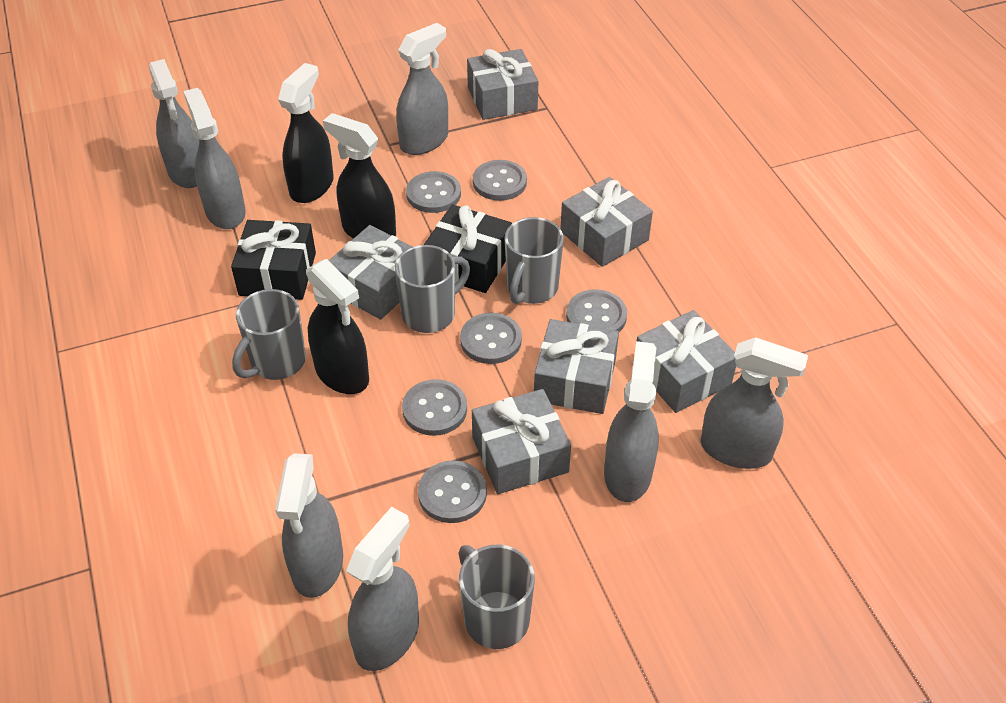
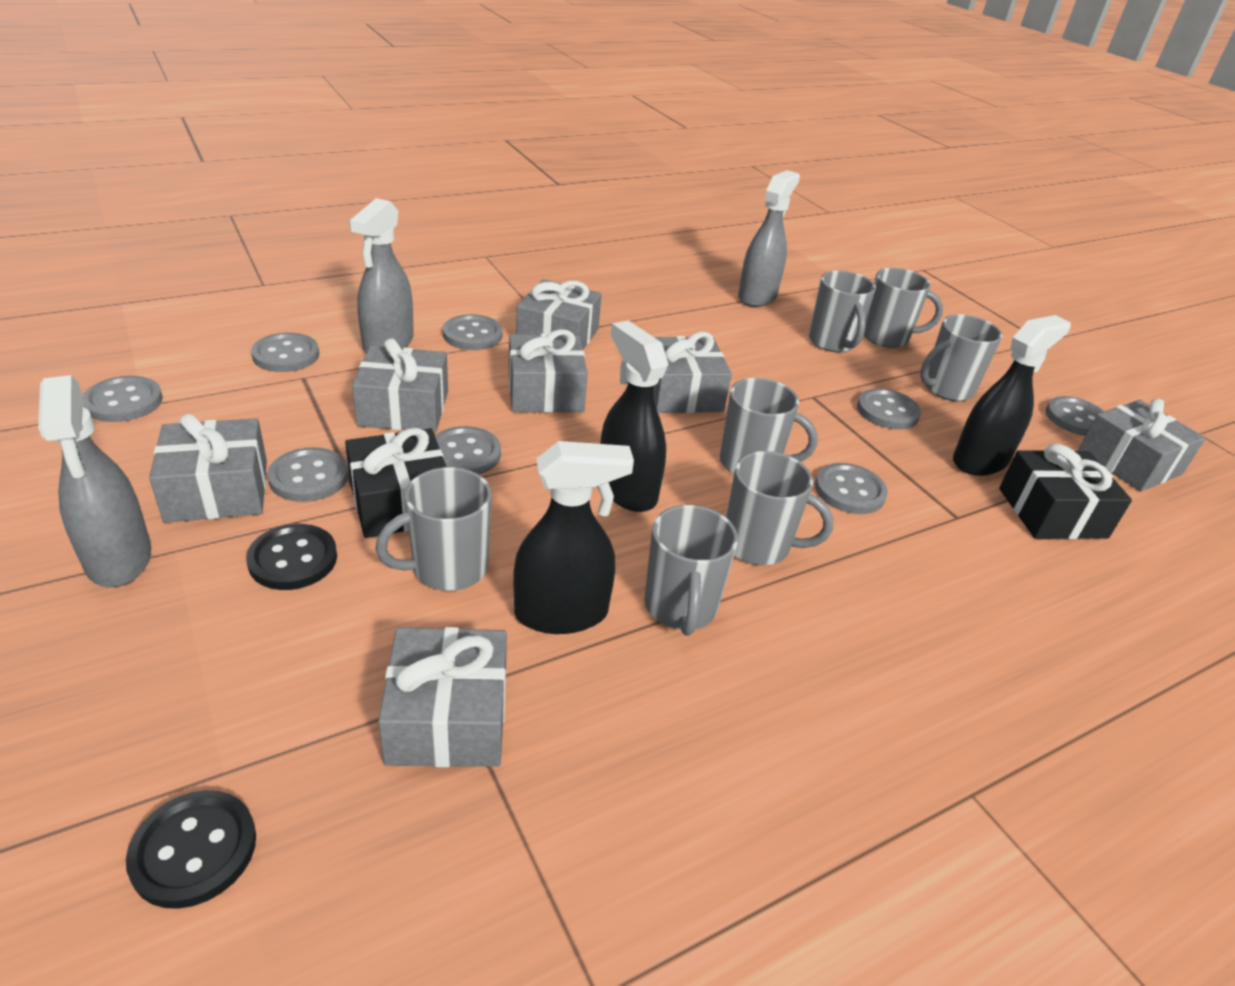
black button: none = 0 -> [126,790,256,909] [246,524,337,590] = 2
grey button: [402,379,467,436] [406,171,461,213] [418,460,487,523] [460,313,522,364] [473,160,527,201] [566,289,627,332] = 6 -> [82,376,163,422] [251,333,319,372] [267,447,348,502] [435,426,501,474] [443,314,502,350] [815,463,888,514] [857,389,921,430] [1045,396,1104,436] = 8
grey gift: [329,225,412,320] [467,49,538,120] [472,389,571,494] [534,319,619,414] [560,177,653,267] [637,310,736,413] = 6 -> [149,414,267,523] [352,338,448,433] [378,627,507,767] [509,329,588,413] [516,279,602,349] [653,332,732,413] [1078,399,1206,492] = 7
grey mug: [232,289,306,380] [395,245,470,333] [459,544,535,649] [505,217,564,304] = 4 -> [375,467,492,591] [644,505,738,636] [720,378,818,474] [726,451,834,565] [808,270,876,352] [864,268,943,348] [920,314,1002,401] = 7
grey spray bottle: [149,59,199,188] [183,88,246,229] [275,453,343,598] [346,507,419,671] [396,23,448,155] [604,341,659,502] [701,337,808,469] = 7 -> [38,375,151,587] [349,198,414,353] [738,170,800,307] = 3

